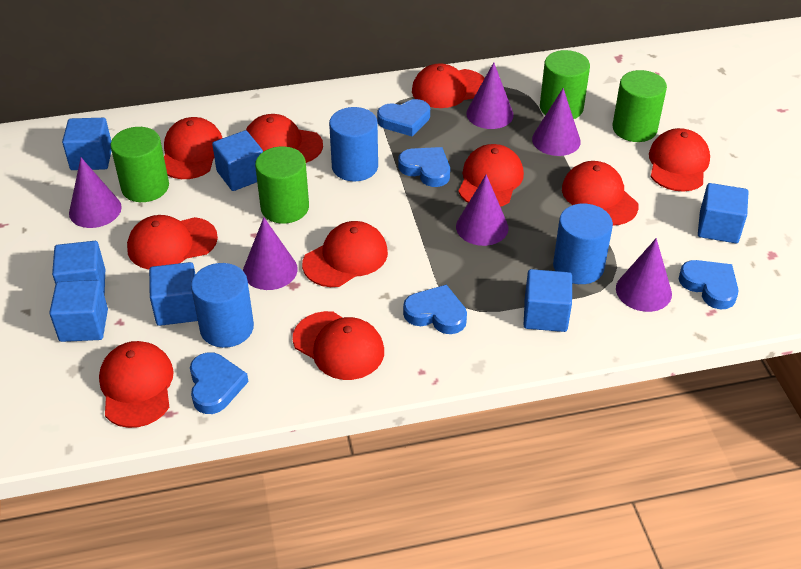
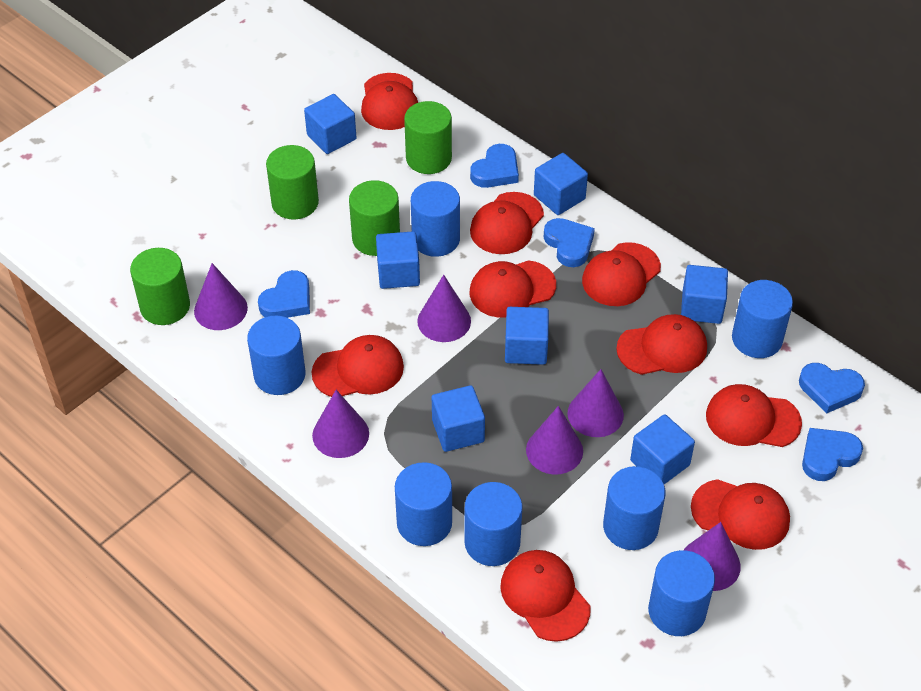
blue cylinder: [191,263,254,348] [329,107,378,182] [553,204,613,284] = 3 -> [247,316,305,395] [395,462,452,546] [411,181,460,257] [464,482,523,566] [603,466,666,550] [648,550,715,636] [732,280,793,358] = 7
red cap: [99,341,174,428] [127,215,218,269] [164,117,222,179] [246,114,323,163] [293,311,384,380] [302,221,388,287] [412,63,485,108] [458,144,524,207] [562,161,639,225] [649,128,710,192] = 10 -> [312,335,404,397] [361,73,418,130] [470,192,544,254] [470,260,556,318] [500,550,590,642] [582,242,661,306] [616,314,707,375] [691,479,790,550] [706,384,802,447] = 9

